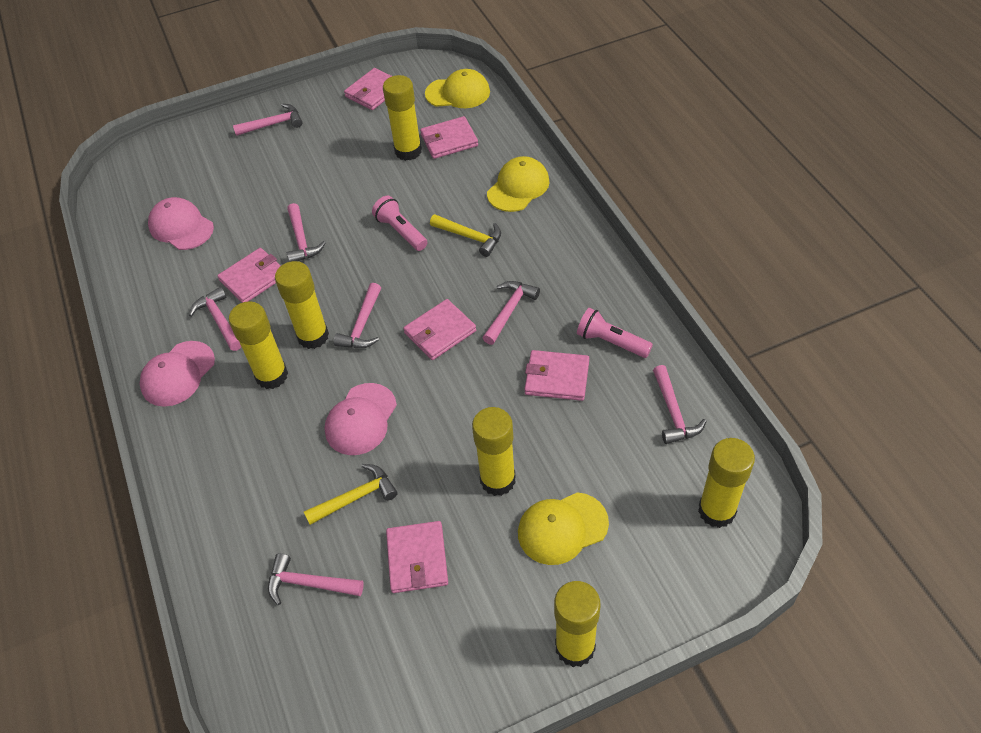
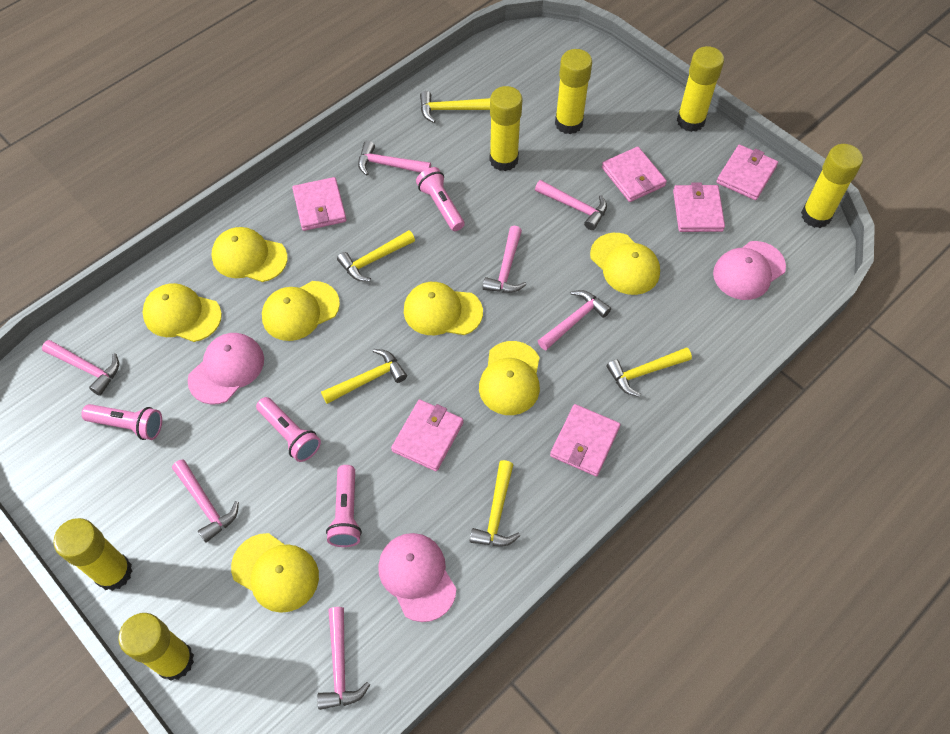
pink flashlight: [372,196,428,251] [577,308,653,358] = 2 -> [81,404,162,440] [256,397,321,462] [326,465,362,547] [416,167,465,231] = 4
yellow cap: [425,69,490,108] [487,156,550,212] [518,492,609,565] = 3 -> [142,283,222,342] [211,227,288,282] [231,533,319,613] [262,281,340,341] [404,282,483,335] [479,341,540,415] [590,233,660,295] = 7
yellow hammer: [304,464,398,525] [430,214,501,257] = 2 -> [321,349,407,404] [337,230,415,281] [420,91,490,123] [470,460,520,546] [607,347,692,397] = 5

